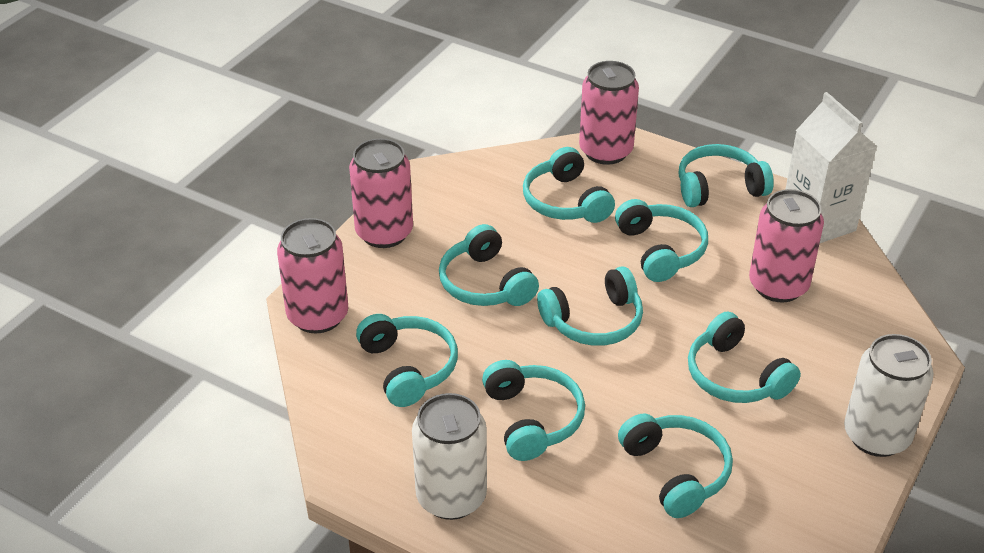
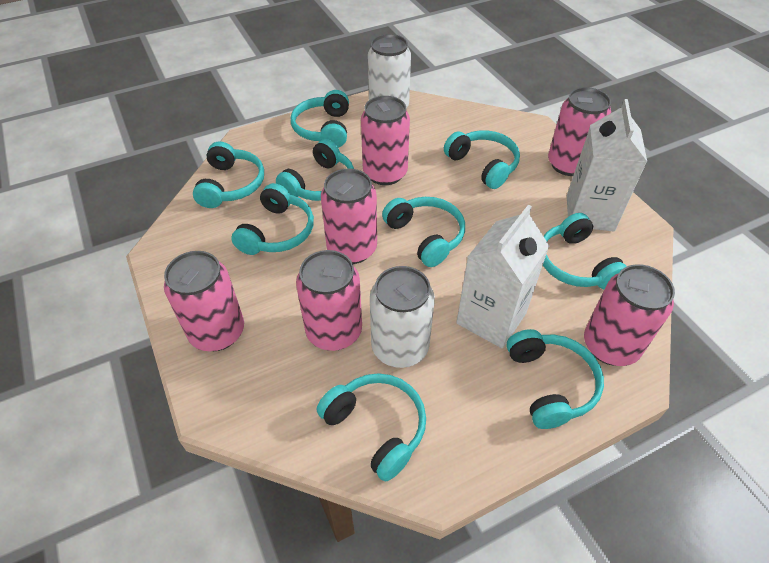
pink can: [277,218,348,333] [349,139,413,248] [579,61,639,165] [749,189,824,303] = 4 -> [164,251,244,351] [296,250,362,351] [321,168,377,264] [361,96,410,185] [548,87,611,176] [584,264,675,366] = 6
white carton: [785,92,877,243] = 1 -> [456,205,549,348] [567,99,647,231] = 2

